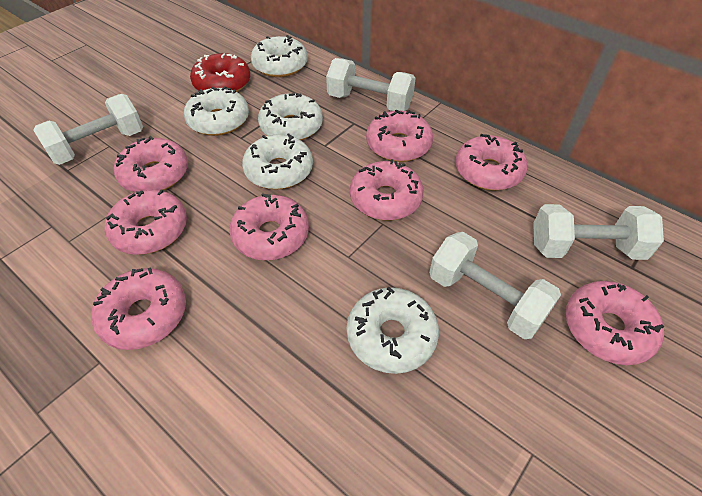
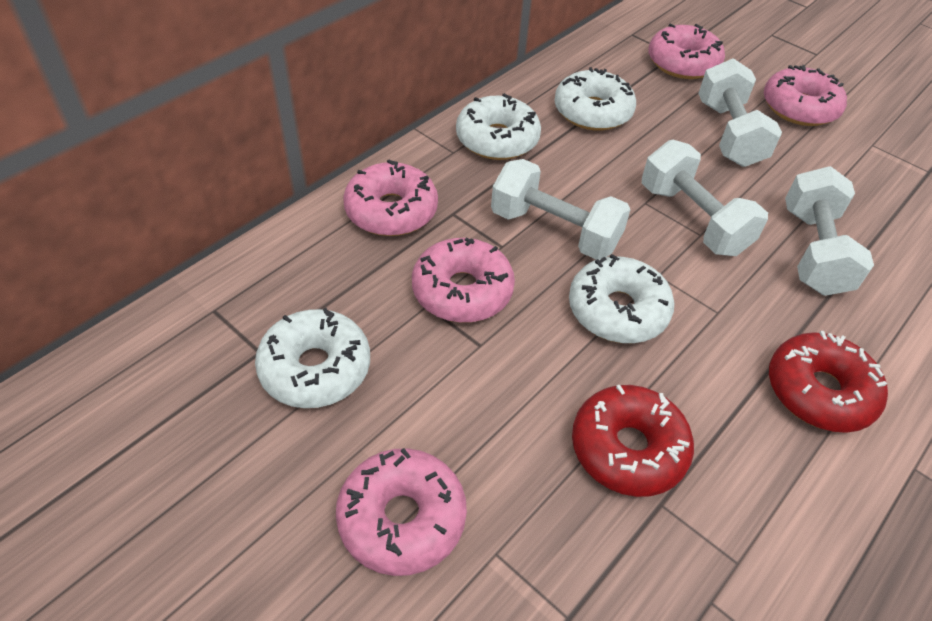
pink donut: [91,267,186,350] [105,190,187,255] [114,136,188,192] [229,193,309,260] [350,159,424,220] [366,110,433,162] [456,134,528,190] [566,281,664,365] = 8 -> [336,448,467,576] [343,159,438,236] [412,238,515,323] [648,23,725,79] [764,65,847,126] = 5
red donut: [190,53,250,92] = 1 -> [572,385,694,497] [769,331,888,433] = 2
white donut: [184,86,249,136] [242,134,313,189] [251,35,308,77] [258,93,323,140] [347,287,439,374] = 5 -> [255,308,370,408] [456,93,541,160] [554,67,636,131] [569,254,674,343] = 4

